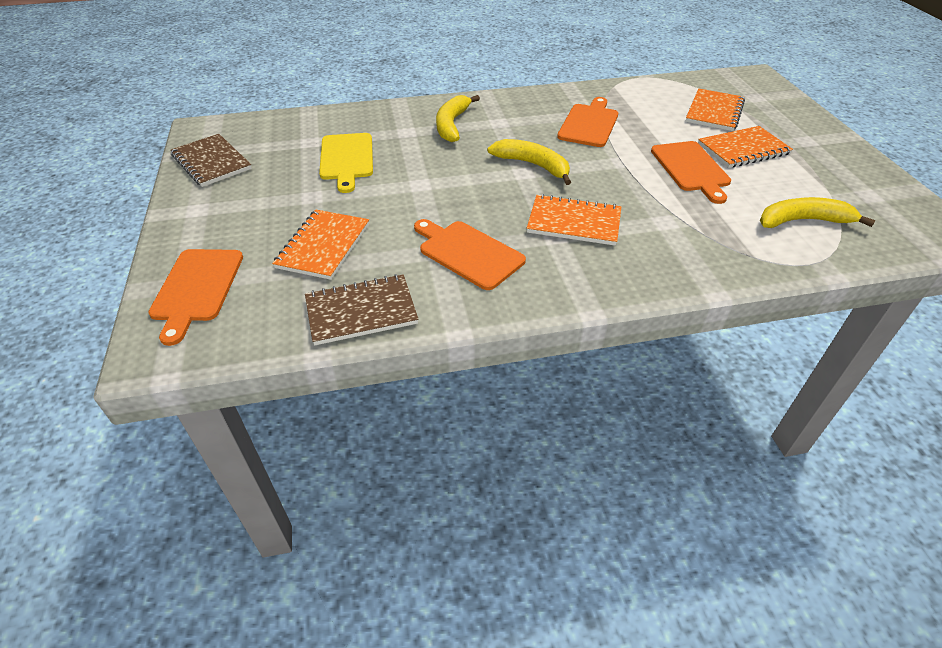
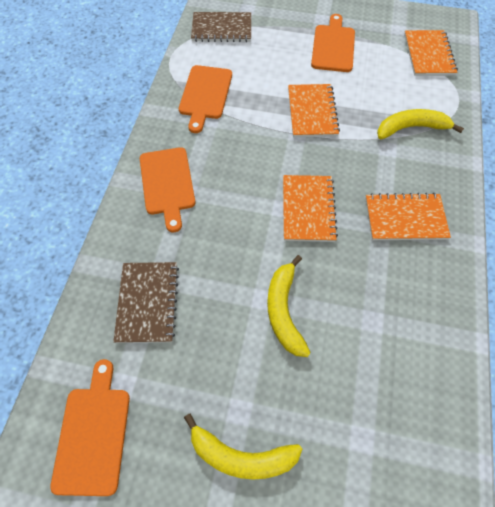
yellow cutting board: [319,133,373,193] = 1 -> none = 0

